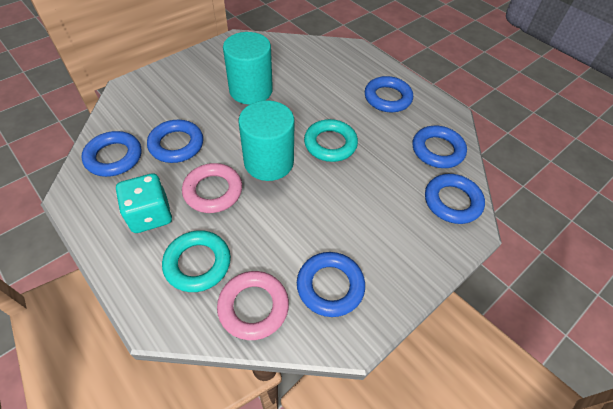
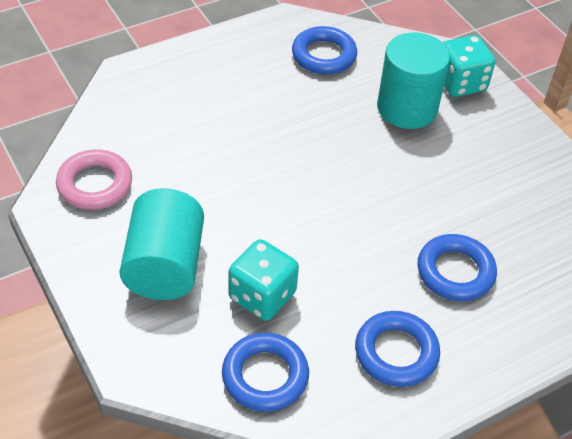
blue ring: [82,131,142,177] [147,120,203,163] [297,252,365,317] [365,76,413,112] [413,126,467,168] [425,174,485,224] = 6 -> [222,333,309,412] [292,26,357,75] [355,311,440,387] [417,234,497,301] = 4
pink ring: [182,163,242,213] [217,271,289,340] = 2 -> [56,150,132,210] = 1
turquoise dice: [116,173,172,233] = 1 -> [228,239,299,321] [443,35,495,97] = 2
turquoise ring: [162,230,231,292] [304,119,358,162] = 2 -> none = 0

